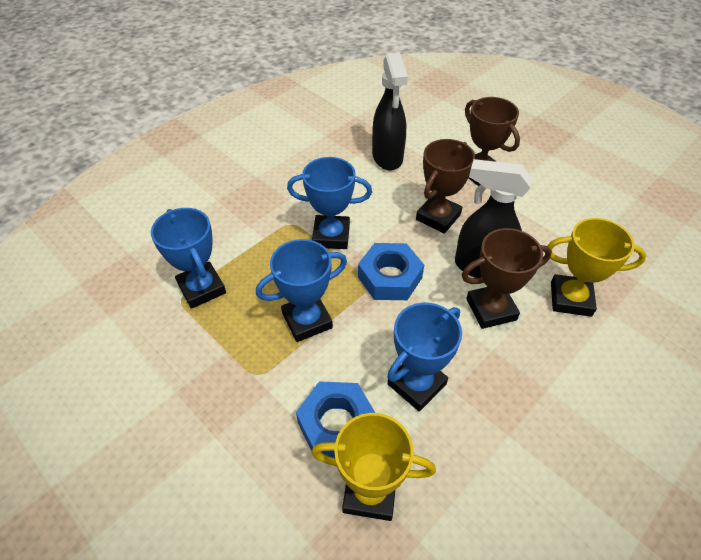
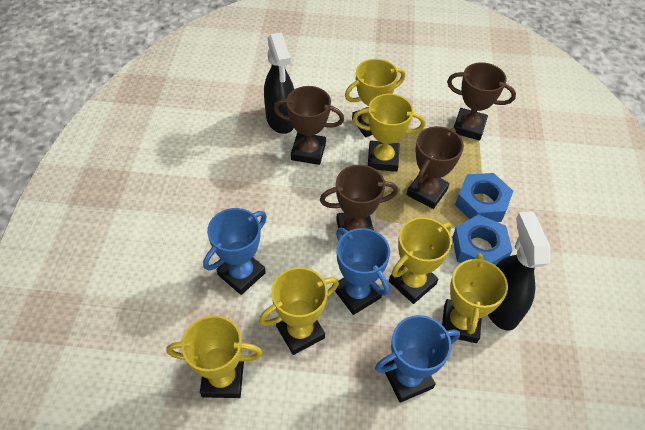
blue trophy: [151,208,226,309] [256,239,347,342] [287,157,372,249] [387,303,462,412] = 4 -> [203,208,267,295] [335,228,390,315] [375,315,460,403] = 3
brown trophy: [416,139,476,234] [462,228,552,329] [465,97,520,187] = 3 -> [274,86,344,165] [320,165,398,236] [406,126,464,209] [447,62,516,141] = 4
yellow trophy: [311,413,436,521] [548,218,646,317] = 2 -> [166,315,263,398] [259,267,339,355] [345,59,405,137] [353,94,425,172] [389,217,452,304] [442,253,508,343] = 6

